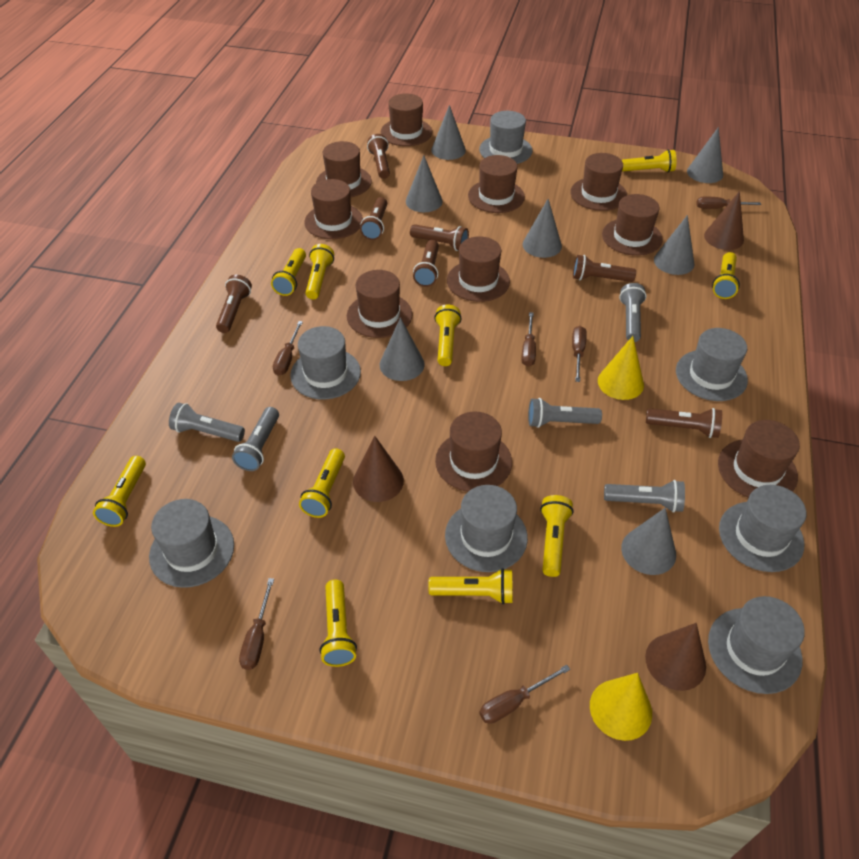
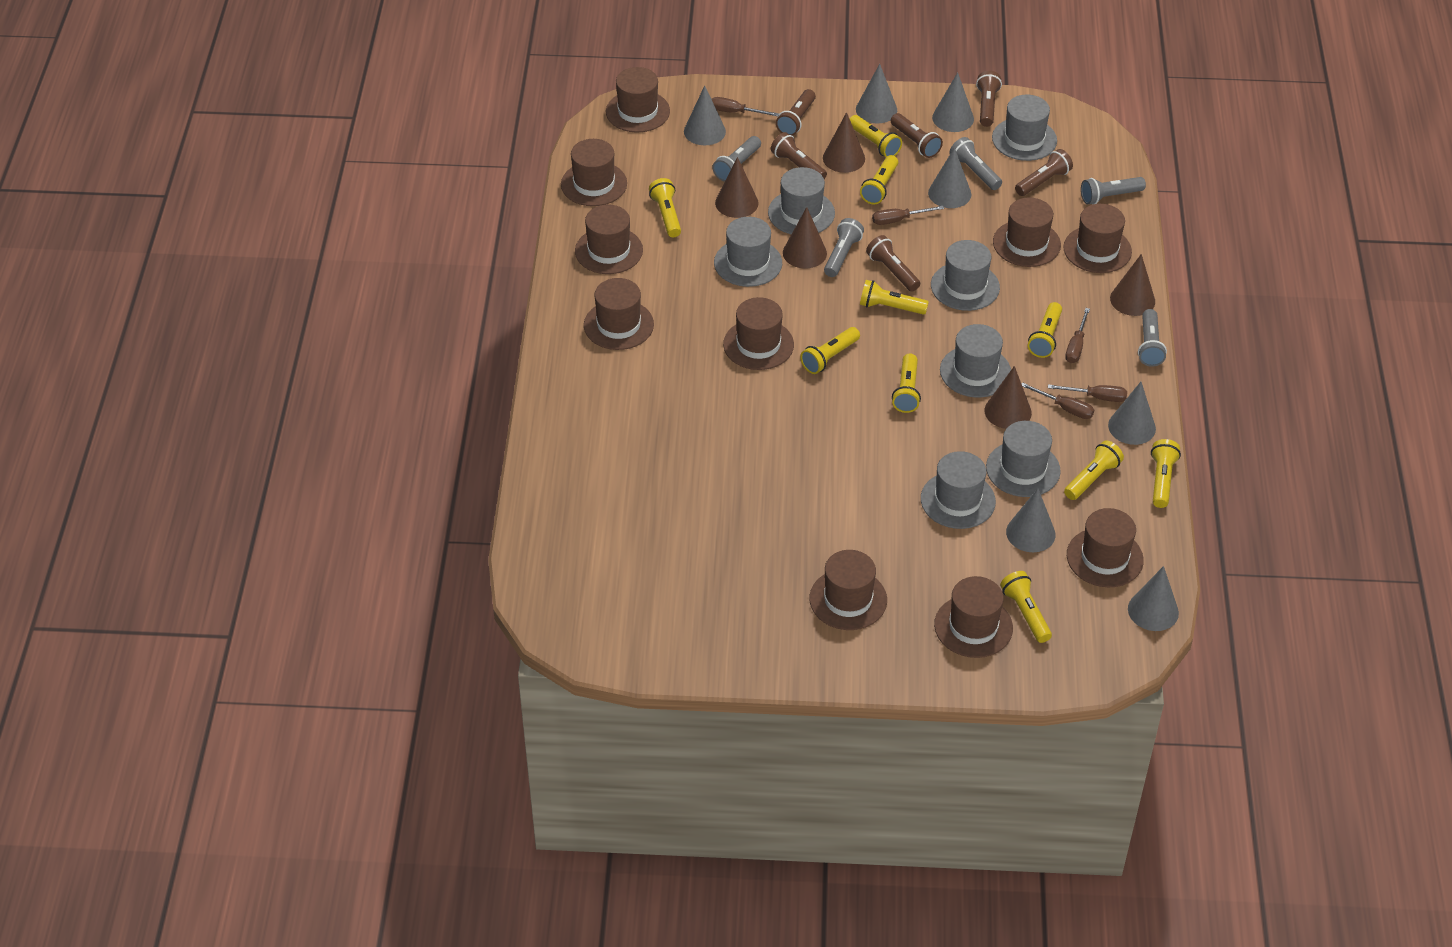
brown cone: [353,436,404,502] [645,623,706,691] [704,191,744,250] = 3 -> [715,157,759,218] [783,207,827,268] [823,112,865,173] [985,366,1032,429] [1110,254,1155,316] = 5
brown flashlight: [216,275,252,333] [360,197,387,240] [367,134,390,179] [410,224,469,251] [413,240,439,287] [573,255,636,282] [646,408,722,438] = 7 -> [771,132,827,179] [776,89,816,136] [866,235,920,292] [891,113,943,158] [976,71,1002,127] [1015,149,1073,196] = 6
brown screwdriver: [239,578,274,670] [273,321,303,376] [479,665,570,724] [521,312,536,367] [572,326,587,382] [697,197,761,209] = 6 -> [712,97,779,116] [872,206,944,225] [1022,382,1094,419] [1048,384,1127,402] [1065,308,1090,363] = 5
yellow cone: [590,673,652,741] [598,336,644,400] = 2 -> none = 0

